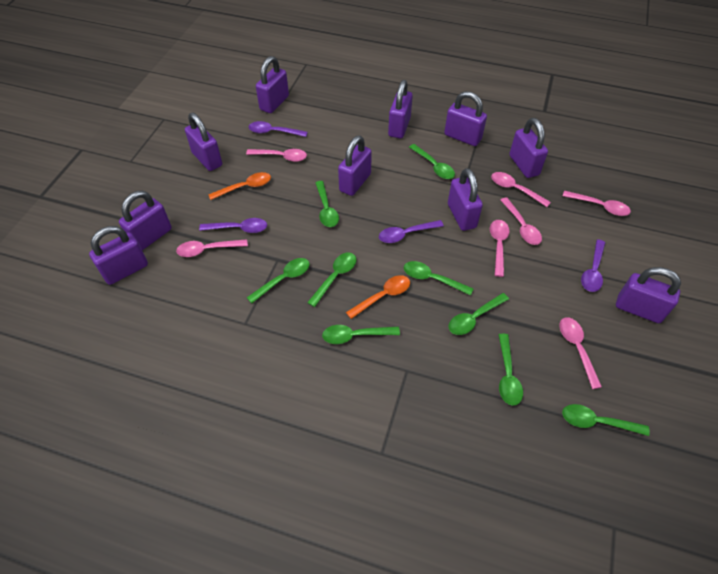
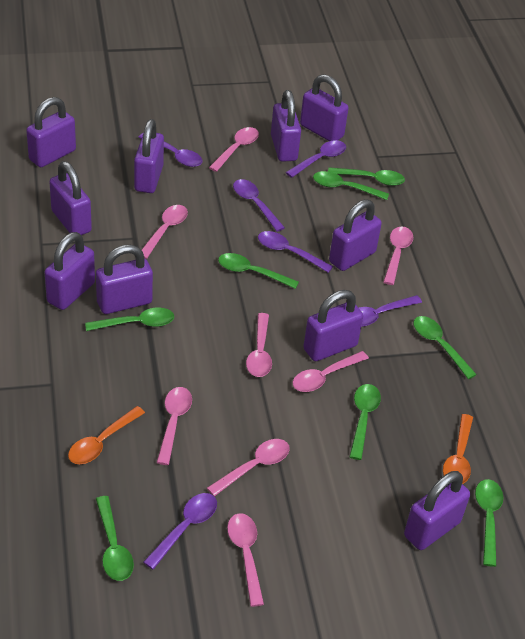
green spoon: [247,258,310,304] [307,253,356,307] [315,181,339,227] [322,325,400,344] [404,261,474,296] [409,144,455,179] [449,293,509,335] [498,334,523,406] [562,404,650,436] = 9 -> [85,308,174,331] [96,496,134,581] [218,253,299,289] [313,171,389,200] [328,167,405,186] [349,384,381,460] [413,316,477,379] [475,479,504,567] = 8
pink spoon: [176,239,248,257] [246,149,307,162] [490,220,510,277] [491,172,551,207] [501,197,542,245] [559,317,602,389] [563,190,631,216] = 7 -> [142,205,188,259] [156,387,192,465] [207,439,290,497] [209,127,259,172] [227,513,264,607] [246,313,272,377] [293,351,369,392] [383,226,413,285] = 8
purple spoon: [199,218,267,233] [249,121,308,137] [379,220,444,243] [581,239,606,292] = 4 -> [138,133,202,167] [143,493,217,570] [233,179,285,232] [258,231,333,273] [286,140,346,178] [359,295,422,327] = 6

